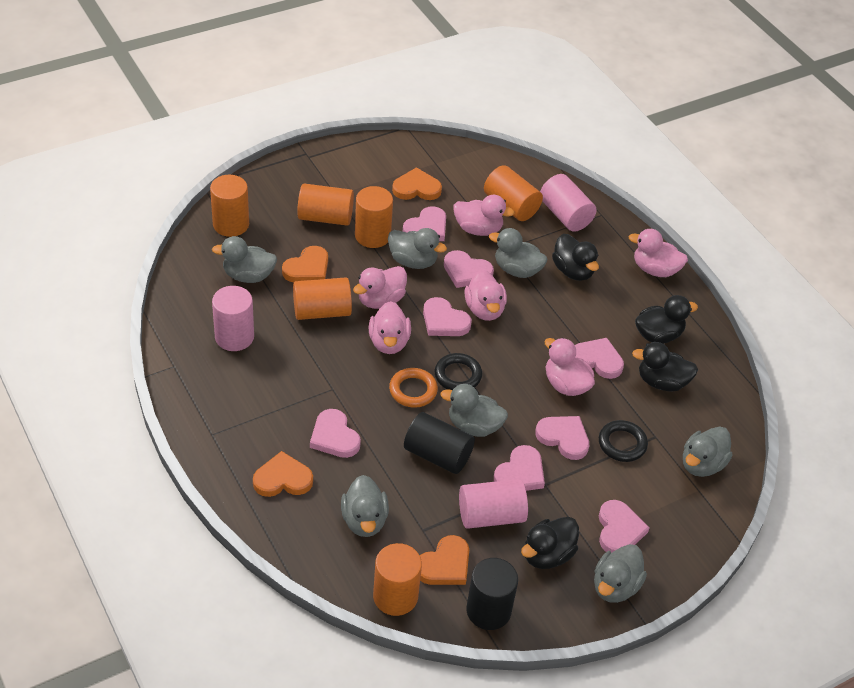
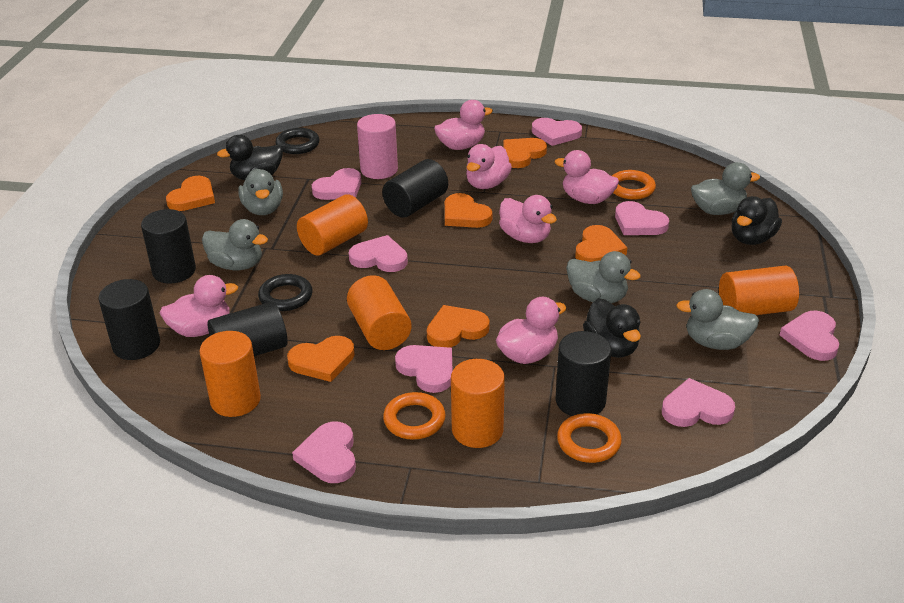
black cylinder: [404,412,475,474] [466,558,518,630] = 2 -> [99,279,160,360] [141,209,196,283] [208,302,288,356] [382,159,448,218] [556,331,611,416] = 5
black duck: [521,517,579,569] [552,234,599,281] [632,342,698,391] [635,295,698,344] = 4 -> [217,135,283,180] [583,298,641,358] [731,196,782,245] = 3
grey duck: [212,236,277,283] [341,475,389,537] [388,228,447,269] [440,384,508,437] [489,228,547,278] [594,544,647,603] [683,426,733,477] = 7 -> [202,219,268,270] [238,169,283,215] [566,251,641,303] [676,289,759,350] [691,162,760,215] = 5
orange cylinder: [210,175,249,237] [293,277,352,320] [297,184,354,226] [355,186,393,248] [373,543,422,616] [484,165,543,221] = 6 -> [199,331,261,417] [297,194,368,255] [347,275,412,350] [451,359,505,448] [719,265,799,315] = 5
orange heart: [253,451,313,497] [282,246,328,282] [392,167,442,200] [420,535,469,585] = 4 -> [166,176,215,211] [287,336,355,382] [427,305,490,348] [445,193,492,228] [503,138,547,168] [575,225,627,262] = 6
orange ring: [389,368,438,408] = 1 -> [383,392,446,440] [557,413,622,463] [612,170,656,200] = 3
pink cylinder: [212,286,254,351] [459,479,528,529] [540,174,597,232] = 3 -> [357,114,398,179] = 1

